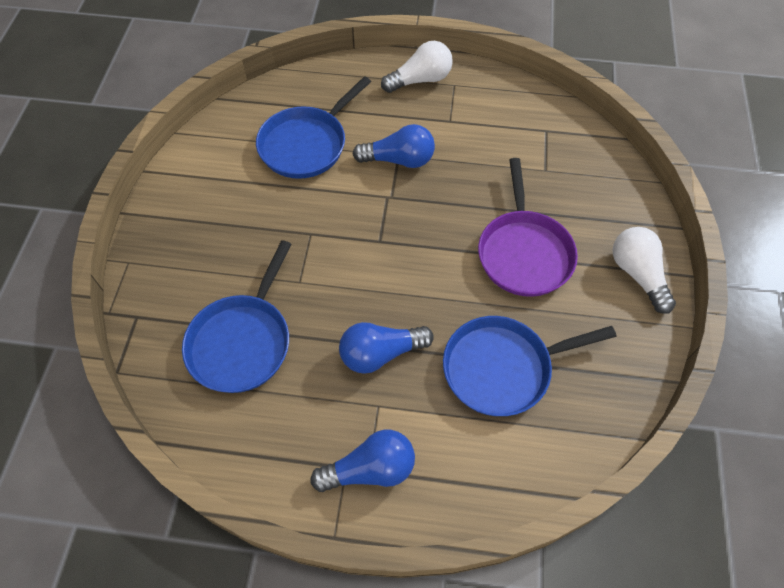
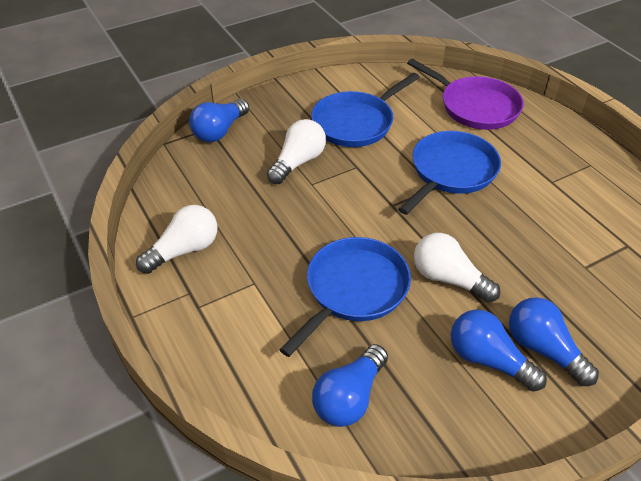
blue light bulb: [310,430,415,492] [339,322,434,374] [353,124,435,168] = 3 -> [189,99,249,142] [312,344,388,427] [451,310,547,392] [509,297,599,386] = 4
white light bulb: [381,41,453,93] [612,227,676,314] = 2 -> [136,205,217,274] [267,119,326,184] [414,233,500,303] = 3

